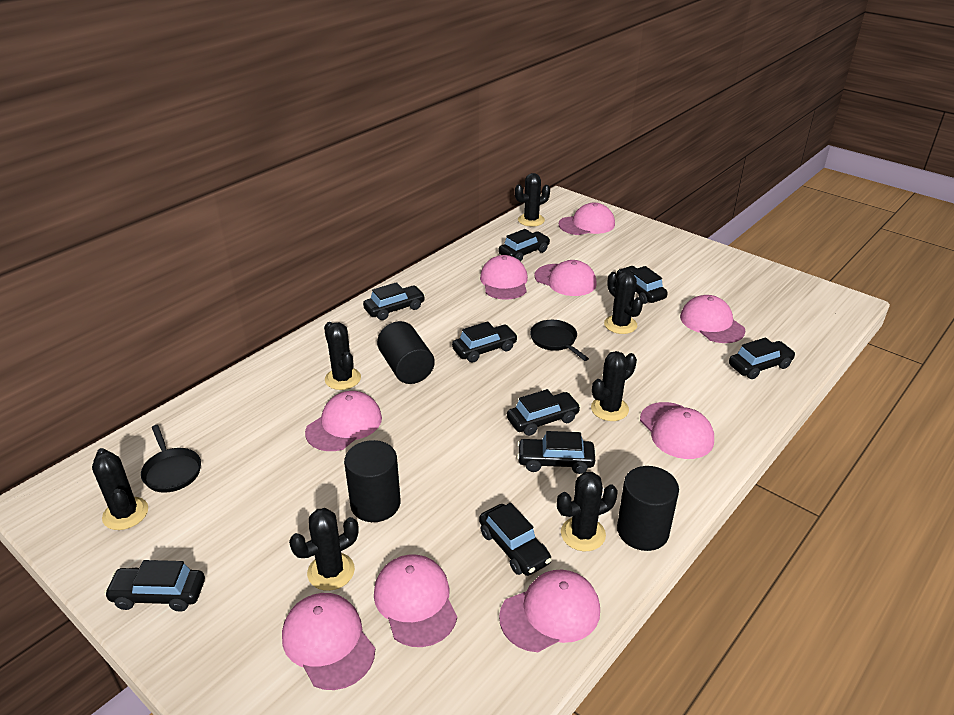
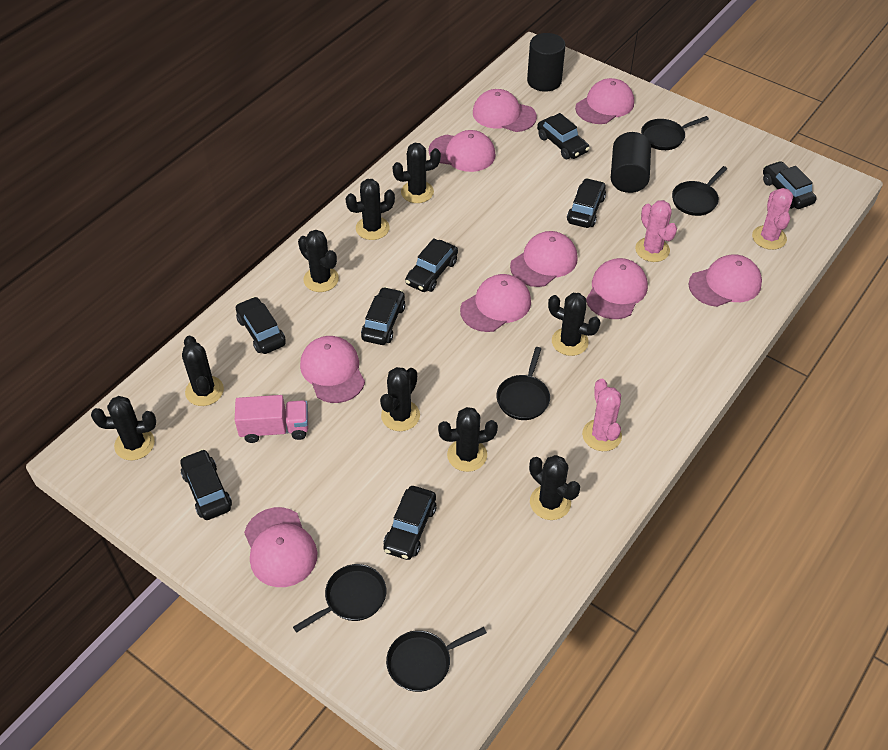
black cactus: [92,448,148,530] [289,508,359,591] [324,322,361,390] [515,173,550,227] [557,472,618,551] [591,351,637,421] [604,271,643,334] = 7 -> [91,396,156,460] [182,336,224,406] [298,230,339,292] [346,179,395,240] [380,367,420,431] [392,143,441,203] [438,407,498,472] [529,455,580,520] [548,293,601,356] = 9
black car: [104,560,205,612] [363,282,425,320] [452,321,518,363] [479,503,552,576] [498,229,550,262] [507,389,581,436] [517,431,595,474] [617,266,668,304] [729,337,796,379] = 9 -> [180,449,232,520] [236,297,286,354] [361,287,406,345] [384,486,436,560] [405,238,458,292] [537,113,590,159] [567,178,606,228] [763,161,816,209] = 8
black cylinder: [344,440,401,522] [377,321,435,384] [617,466,679,551] = 3 -> [527,33,566,92] [611,132,651,193] = 2
black pan: [141,425,201,493] [530,320,589,361] = 2 -> [293,564,386,633] [386,627,487,692] [497,347,550,420] [641,116,709,150] [672,166,727,216] = 5
pink cactus: none = 0 -> [582,379,622,451] [635,200,677,262] [752,188,793,250] = 3
pink truck: none = 0 -> [235,395,308,443] = 1

